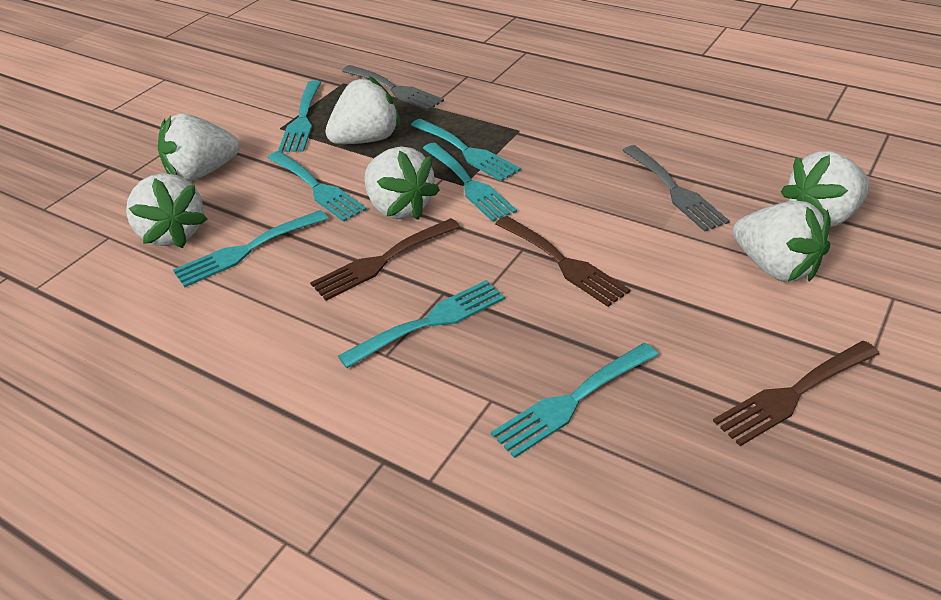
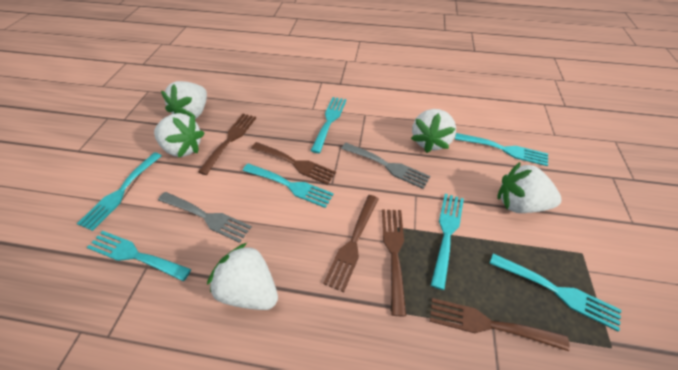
brown fork: [310,218,460,301] [495,216,630,307] [713,341,879,446] = 3 -> [198,114,256,175] [251,142,336,185] [323,195,379,292] [382,209,406,316] [430,298,570,351] = 5
white strawberry: [126,173,207,248] [158,114,240,181] [325,76,401,144] [364,146,440,220] [733,201,830,282] [781,151,870,228] = 6 -> [154,113,204,158] [161,81,207,119] [207,243,278,310] [411,109,456,153] [497,162,561,213] = 5

